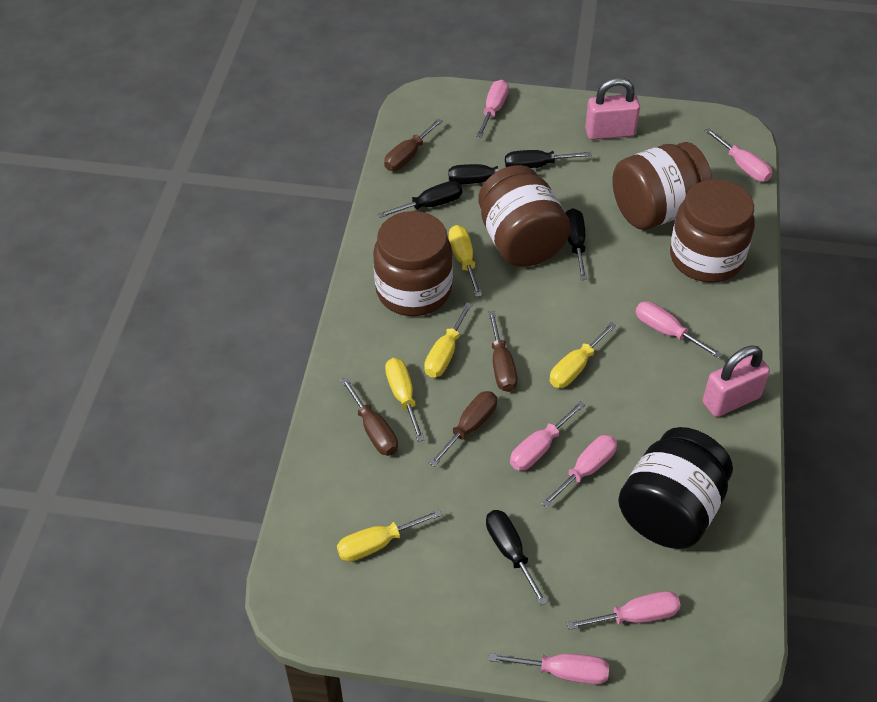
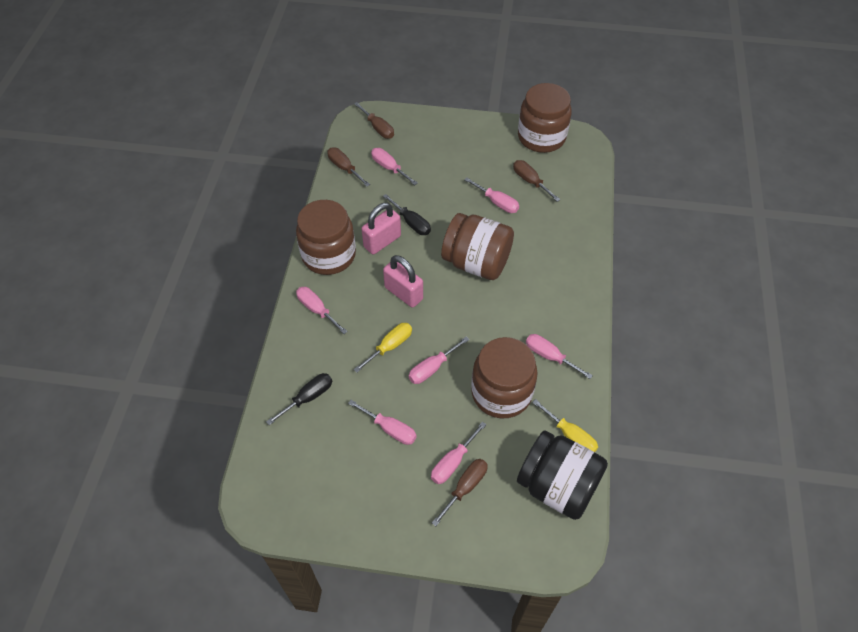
black screwdriver: [378,181,462,218] [448,164,536,184] [486,510,548,605] [505,150,592,168] [566,208,587,280] = 5 -> [266,373,332,425] [383,194,431,235] = 2
yellow screwdriver: [337,509,442,562] [385,358,425,442] [424,302,473,377] [449,225,482,297] [550,322,616,388] = 5 -> [354,323,412,373] [532,399,598,452] = 2

